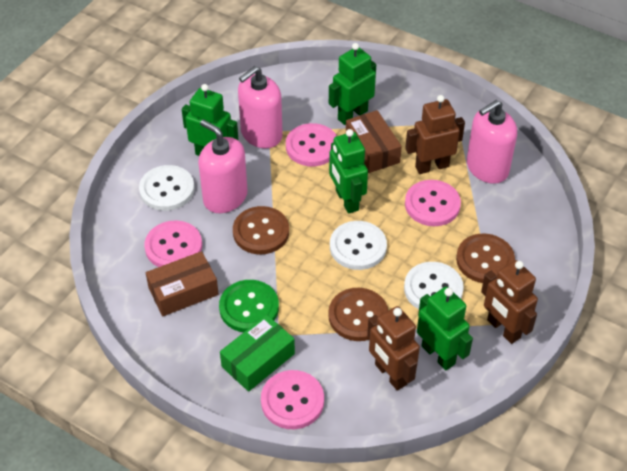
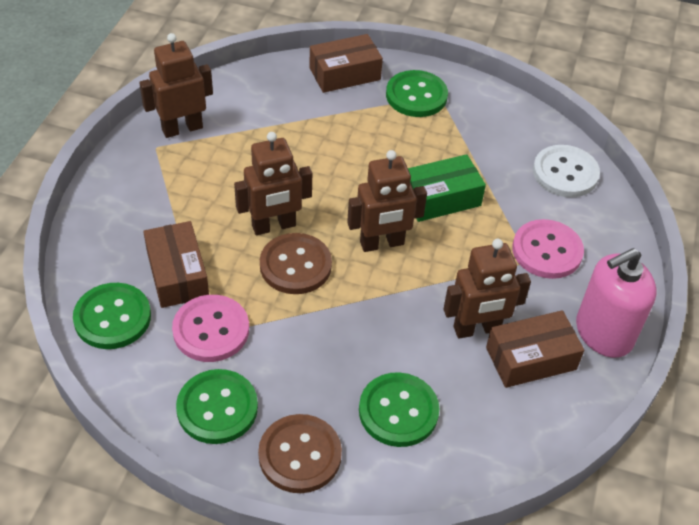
brown box: [146,251,219,316] [346,110,402,173] = 2 -> [143,221,209,308] [309,34,383,93] [486,310,584,388] = 3
brown button: [233,206,289,255] [328,288,388,341] [456,234,515,283] = 3 -> [258,414,342,493] [260,233,332,294] = 2
brown robot: [367,306,420,391] [405,95,465,174] [481,260,538,344] = 3 -> [139,33,213,138] [234,132,312,235] [347,150,427,252] [444,239,531,339] = 4
green button: [219,280,279,332] = 1 -> [73,283,151,349] [176,369,258,444] [359,372,440,447] [386,70,448,117] = 4
green robot: [182,84,238,156] [329,43,376,125] [329,129,368,214] [417,287,473,370] = 4 -> none = 0
pink button: [144,221,202,267] [261,370,324,429] [286,123,337,166] [405,180,461,226] = 4 -> [172,295,249,362] [512,219,584,279] = 2
pink soap dispenser: [198,120,248,213] [238,66,283,148] [467,100,517,184] = 3 -> [576,248,657,358] = 1
white button: [139,165,195,211] [330,221,387,270] [404,262,464,309] = 3 -> [533,145,600,197] = 1

